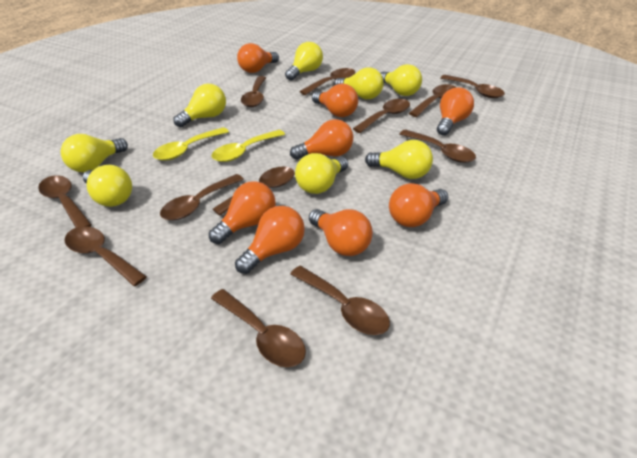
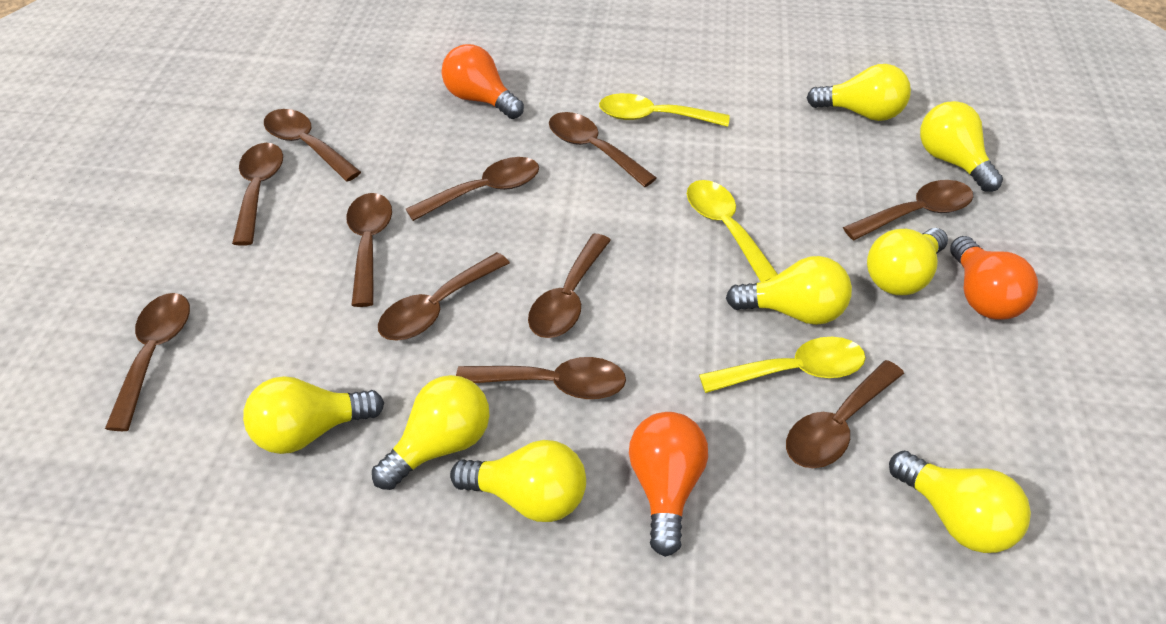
brown spoon: [38,175,92,228] [65,226,147,286] [160,174,244,220] [211,289,306,367] [213,167,295,216] [241,76,266,107] [290,266,390,335] [299,68,355,95] [353,99,410,133] [400,129,476,163] [409,84,456,117] [440,75,505,98] = 12 -> [105,293,190,431] [232,143,283,246] [264,109,361,182] [346,193,392,307] [378,252,510,341] [406,157,539,221] [456,357,626,399] [528,234,611,338] [549,112,657,187] [786,360,904,468] [843,180,973,240] = 11
orange light bulb: [209,181,276,244] [235,206,305,274] [237,43,279,73] [290,119,353,160] [309,209,373,256] [312,84,358,117] [389,183,448,227] [437,87,474,136] = 8 -> [442,44,524,119] [629,412,708,557] [950,236,1038,320] = 3
yellow spoon: [153,127,229,161] [212,130,285,162] = 2 -> [599,93,730,127] [687,180,778,282] [699,337,866,393] = 3

